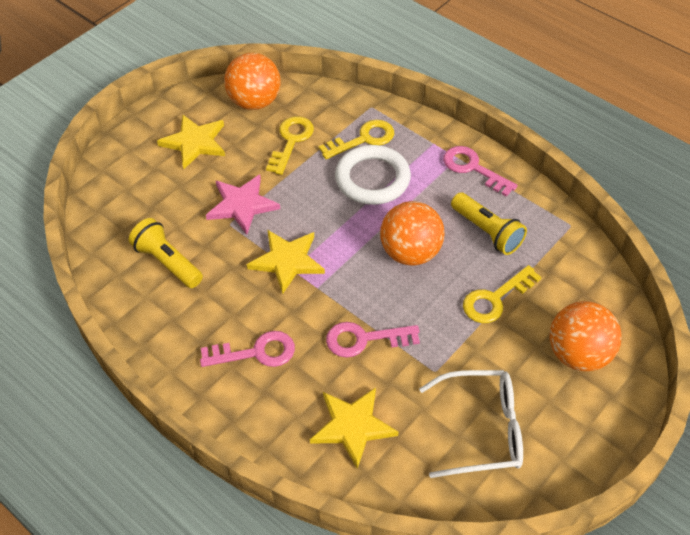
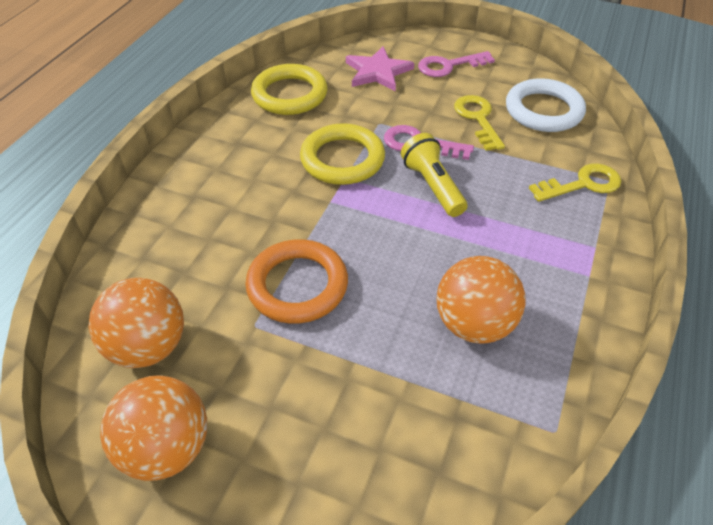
orange ring: none = 0 -> [245,239,348,324] = 1
pink key: [200,331,295,367] [326,322,420,358] [443,146,518,197] = 3 -> [384,125,474,160] [418,51,495,77] = 2
white glasses: [419,370,523,478] = 1 -> none = 0
yellow flashlight: [129,218,203,288] [451,192,527,255] = 2 -> [401,133,467,217] = 1
yellow key: [266,116,314,175] [319,120,394,159] [463,265,542,323] = 3 -> [454,95,505,151] [529,163,621,202] = 2
yellow ring: none = 0 -> [251,64,327,115] [300,123,385,185] = 2
yellow star: [157,114,225,169] [247,230,325,294] [310,388,398,469] = 3 -> none = 0

